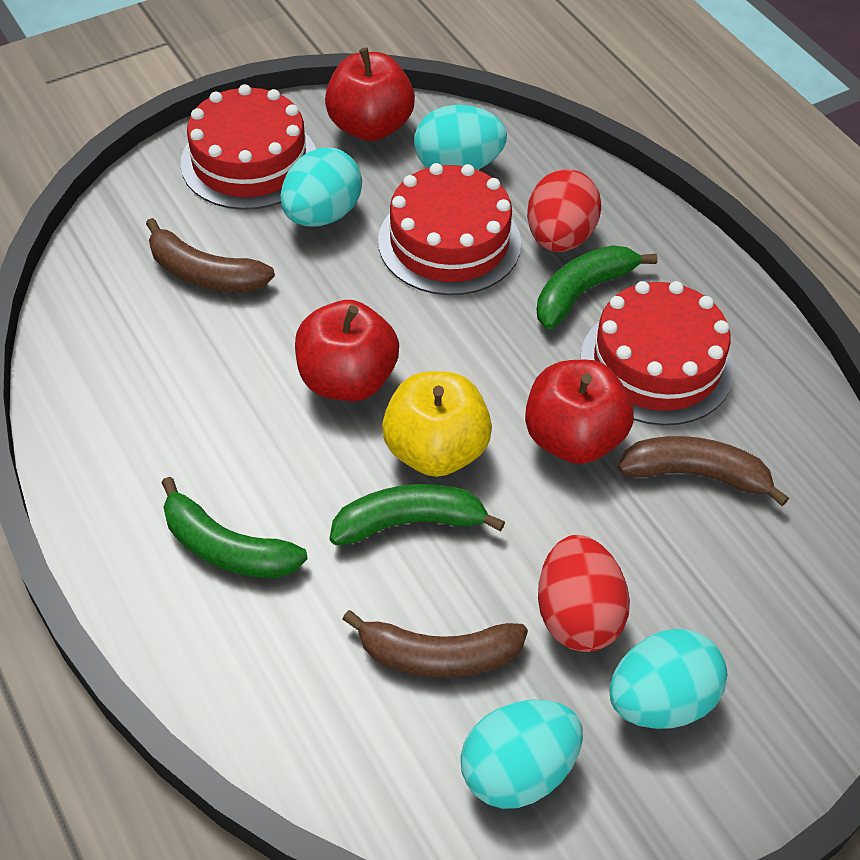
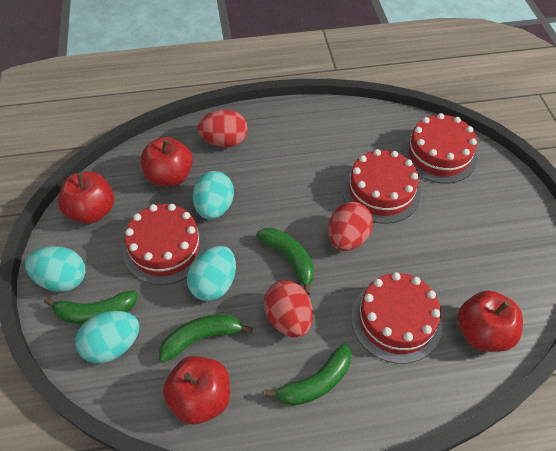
brown banana: [146,218,275,292] [342,610,528,678] [617,436,789,506] = 3 -> none = 0
green banana: [161,477,308,578] [330,484,505,545] [537,245,657,329] = 3 -> [44,291,138,324] [159,314,253,363] [256,228,314,295] [264,344,351,406] = 4
red apple: [295,300,399,401] [325,48,415,141] [525,360,634,464] = 3 -> [58,171,114,224] [141,137,193,187] [163,356,230,424] [458,291,523,352] = 4
red cake: [180,84,316,210] [378,163,521,295] [580,281,734,425] = 3 -> [123,204,207,285] [342,149,421,224] [351,272,442,364] [402,113,477,183] = 4
red egg: [527,169,601,252] [538,535,630,652] = 2 -> [197,110,248,147] [264,280,313,338] [328,202,373,251] = 3
yellow apple: [382,371,492,477] = 1 -> none = 0

